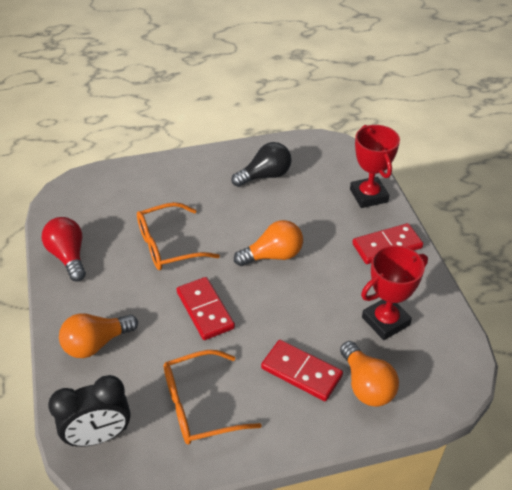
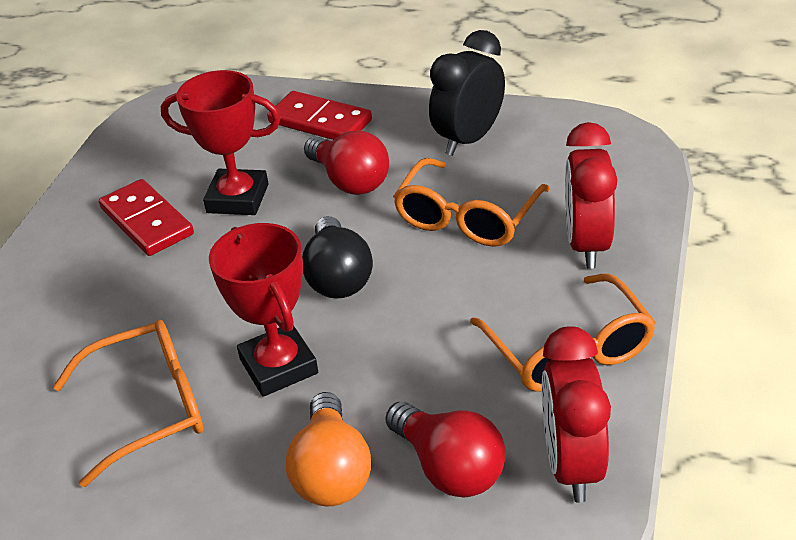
orange glasses: [137,202,220,270] [164,350,262,444] = 2 -> [53,320,203,487] [393,158,550,247] [470,273,656,392] = 3
orange light bulb: [59,313,138,358] [234,220,303,266] [340,341,399,407] = 3 -> [286,392,371,507] = 1
red clock: none = 0 -> [542,326,611,503] [565,122,618,269] = 2
red domino: [177,277,235,340] [261,340,343,401] [352,223,423,264] = 3 -> [99,179,194,256] [267,91,372,140] = 2
red light bulb: [42,217,86,282] = 1 -> [304,130,389,195] [385,402,506,497] = 2

